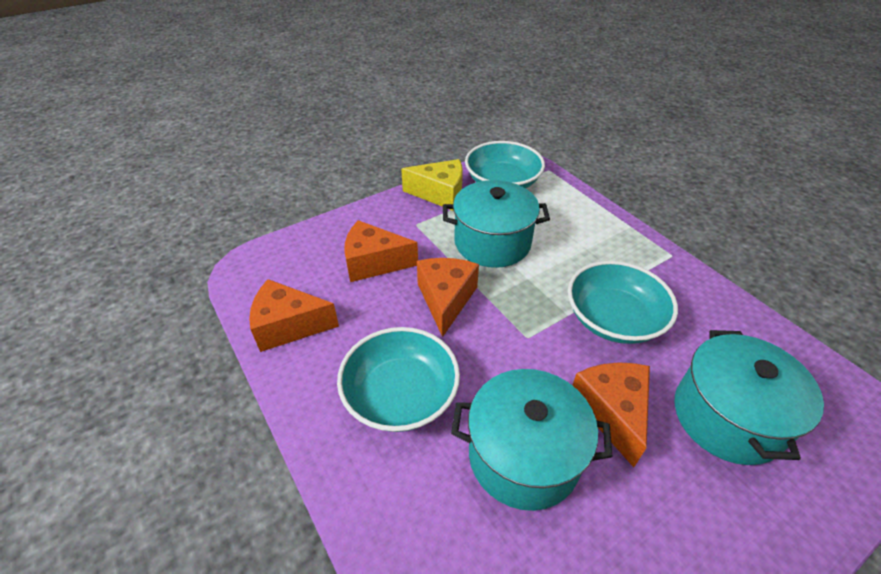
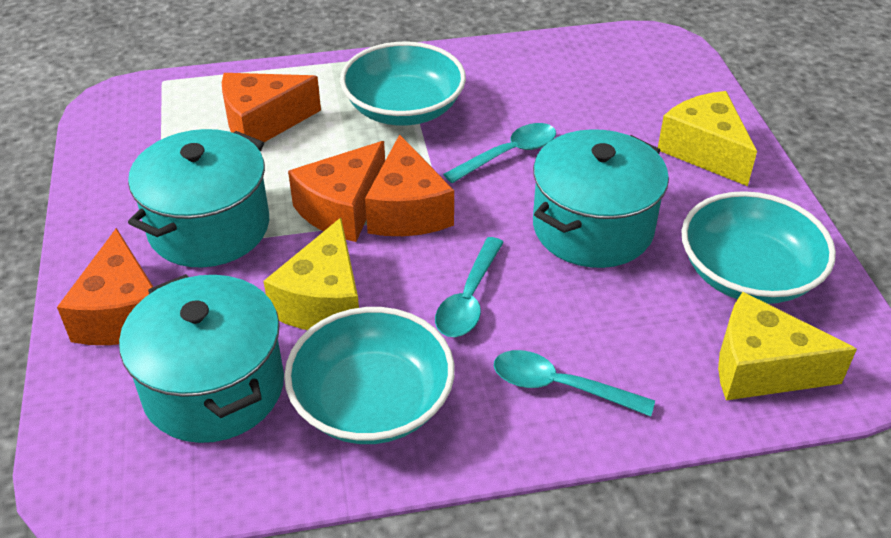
turquoise spoon: none = 0 -> [435,237,504,337] [443,123,556,183] [494,350,655,416] = 3
yellow cheese: [401,159,463,211] = 1 -> [264,218,359,330] [658,91,757,186] [718,292,857,400] = 3

